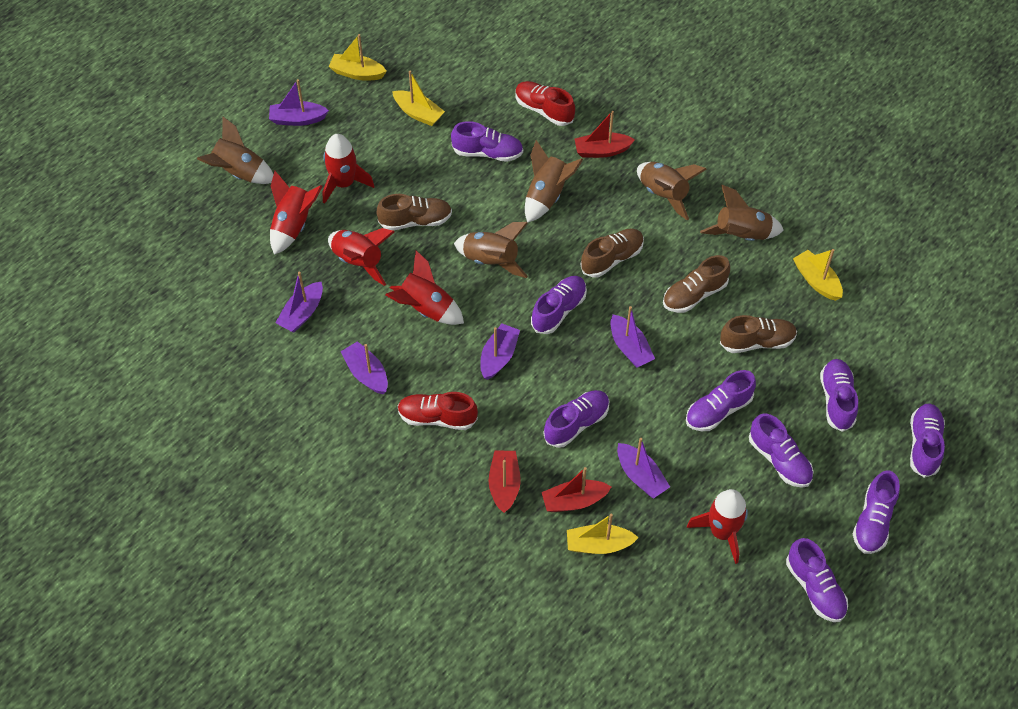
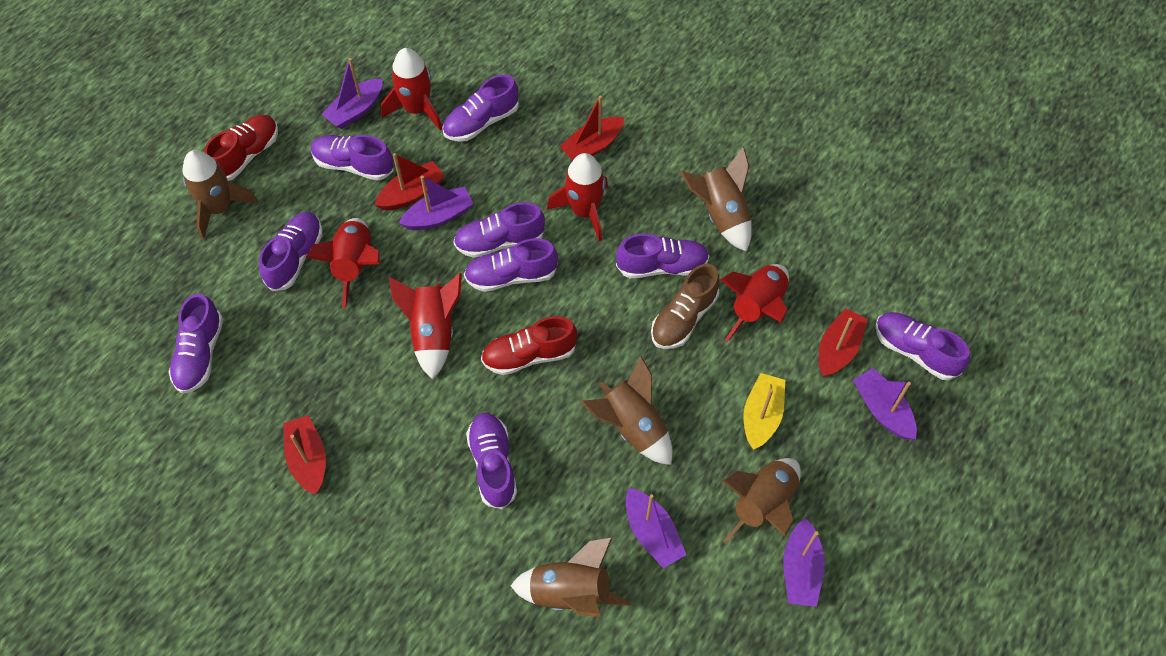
brown shoe: [377,194,452,230] [581,229,644,278] [663,255,730,313] [720,315,797,353] = 4 -> [651,264,719,349] = 1
purple boat: [269,79,329,126] [275,272,323,333] [340,341,388,394] [480,324,520,380] [611,306,655,368] [617,438,670,498] = 6 -> [322,58,383,129] [399,176,474,230] [626,488,686,568] [783,518,825,607] [853,368,917,440] = 5
red boat: [489,451,521,513] [541,467,612,512] [575,111,635,158] = 3 -> [283,415,326,495] [375,153,445,210] [559,95,624,160] [819,308,868,377] = 4
yellow boat: [329,34,387,81] [392,71,445,126] [567,514,639,554] [793,249,843,301] = 4 -> [743,373,785,450] = 1

